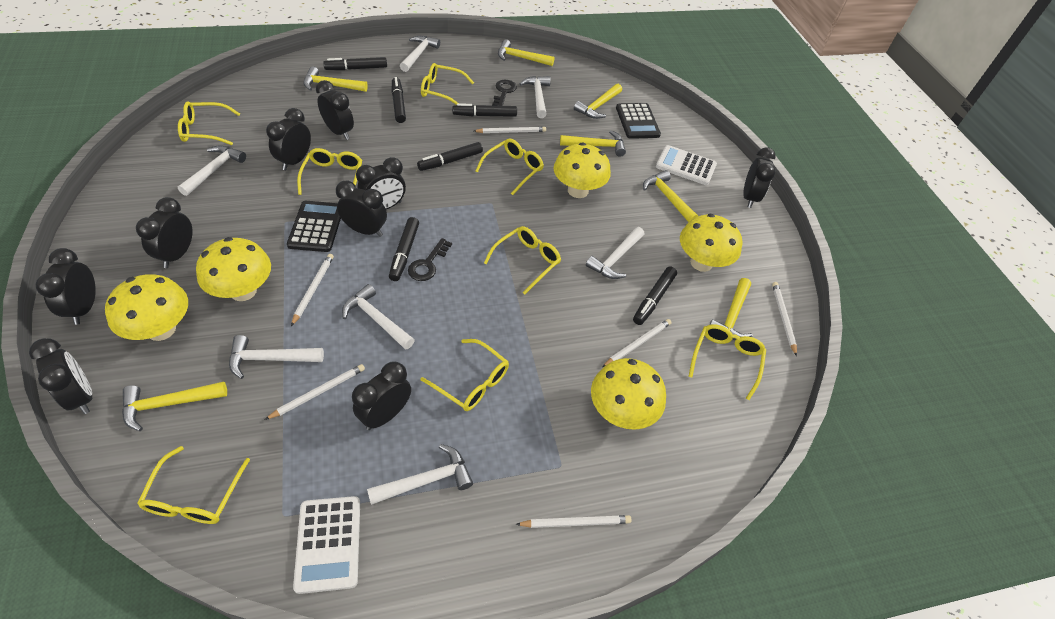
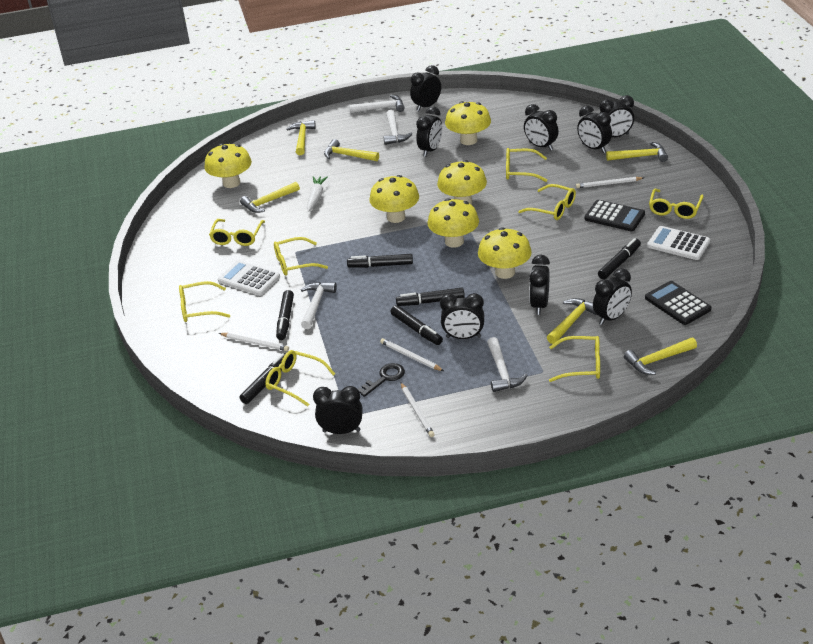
black key: [408,238,452,281] [492,80,517,106] = 2 -> [358,363,405,397] = 1
white carrot: none = 0 -> [307,176,328,212] = 1
white hammer: [178,145,246,196] [229,335,324,379] [342,284,415,350] [367,444,473,505] [400,36,440,72] [520,76,551,118] [586,227,644,279] = 7 -> [301,282,337,329] [349,95,405,113] [384,110,412,145] [487,337,528,392] = 4
white pencil: [265,364,365,420] [291,254,334,326] [474,127,546,133] [516,515,631,528] [602,319,672,367] [772,282,797,356] = 6 -> [219,333,289,351] [380,338,444,371] [401,383,435,437] [576,177,644,188] = 4
yellow hammer: [122,382,227,431] [304,66,368,92] [498,39,554,66] [560,130,626,157] [574,84,622,119] [643,170,698,222] [709,278,753,340] = 7 -> [240,182,300,213] [286,120,316,155] [324,139,379,161] [547,298,597,344] [606,142,668,162] [624,338,697,375] = 6
yellow mushroom: [105,274,188,341] [196,237,271,301] [554,142,611,198] [591,358,666,430] [680,214,742,272] = 5 -> [204,143,252,188] [369,175,419,223] [428,198,479,248] [437,160,487,204] [445,101,491,145] [478,227,532,279] = 6

